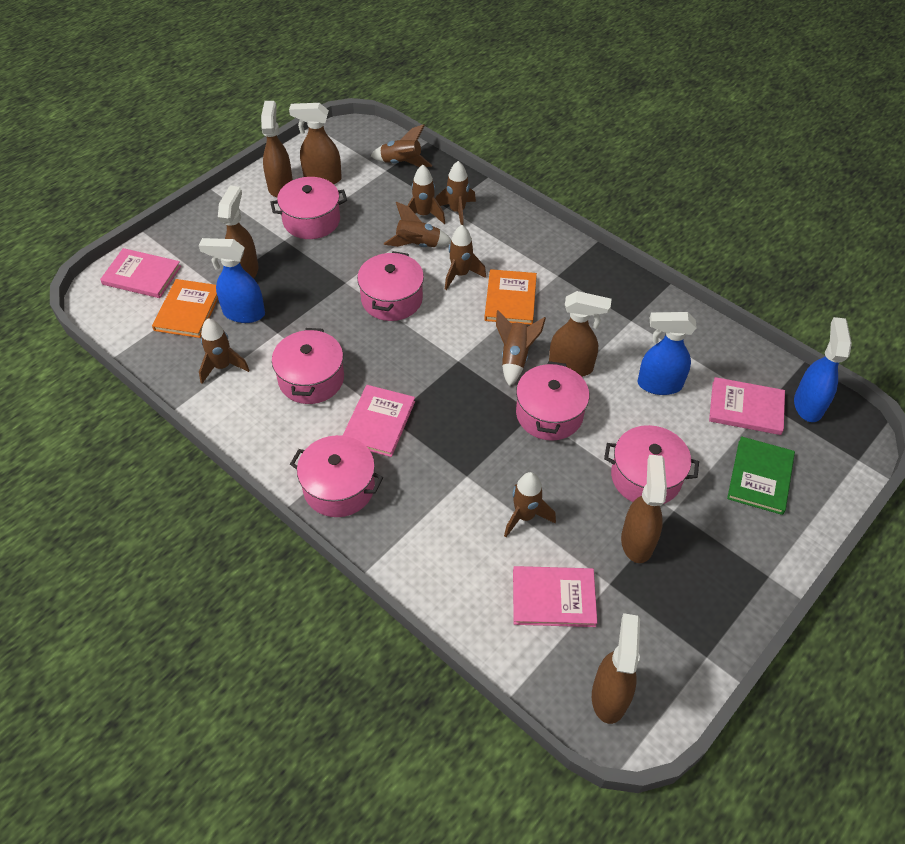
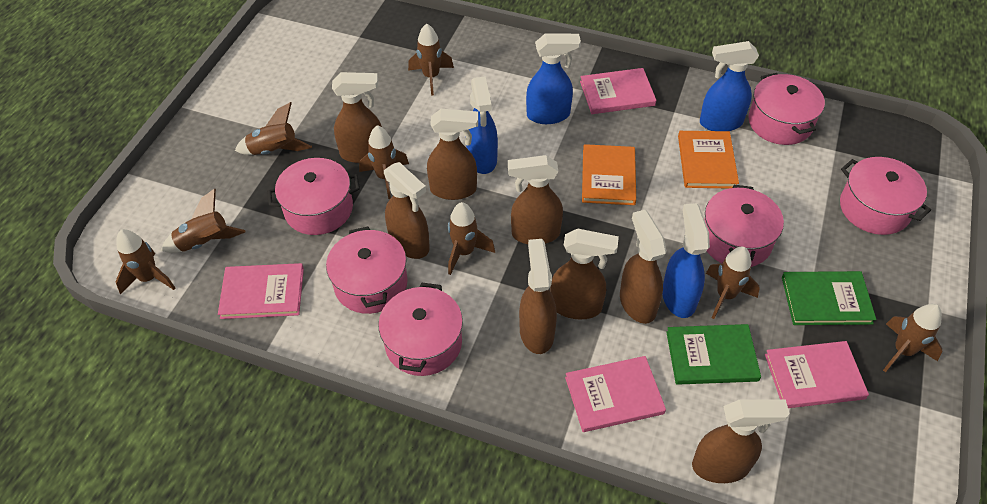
blue spray bottle: [199,238,265,323] [637,312,697,395] [794,317,852,422] = 3 -> [466,76,498,174] [526,33,581,124] [662,203,710,318] [700,41,759,131] = 4
brown spray bottle: [218,186,259,278] [261,101,293,197] [289,103,342,184] [549,291,612,377] [592,613,640,724] [621,455,667,563] = 6 -> [332,72,382,163] [384,162,430,259] [427,109,478,200] [508,155,563,244] [519,239,557,354] [551,229,619,319] [620,210,667,324] [692,399,790,483] = 8
green book: [727,436,795,515] = 1 -> [666,324,761,385] [782,271,876,325] = 2

